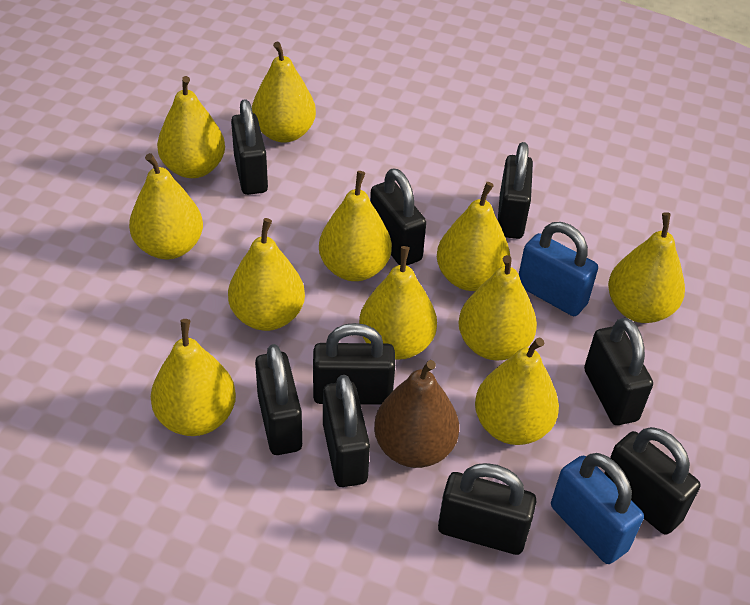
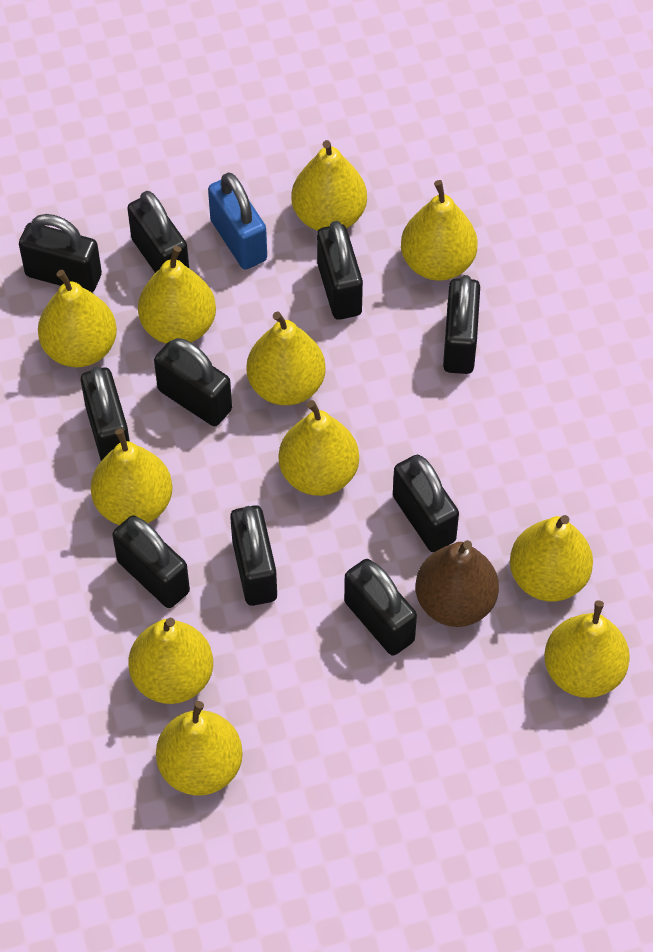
black padlock: [231,99,268,195] [255,344,302,455] [313,323,395,405] [323,375,370,487] [370,169,426,266] [438,463,536,555] [498,142,533,239] [584,318,653,425] [604,427,700,535] = 9 -> [19,214,102,293] [81,366,130,461] [112,515,190,608] [127,191,189,273] [154,338,232,426] [230,505,277,606] [317,221,363,320] [344,559,417,656] [393,455,459,552] [443,275,480,374] = 10
blue padlock: [519,222,598,316] [551,453,644,564] = 2 -> [208,172,267,269] = 1

